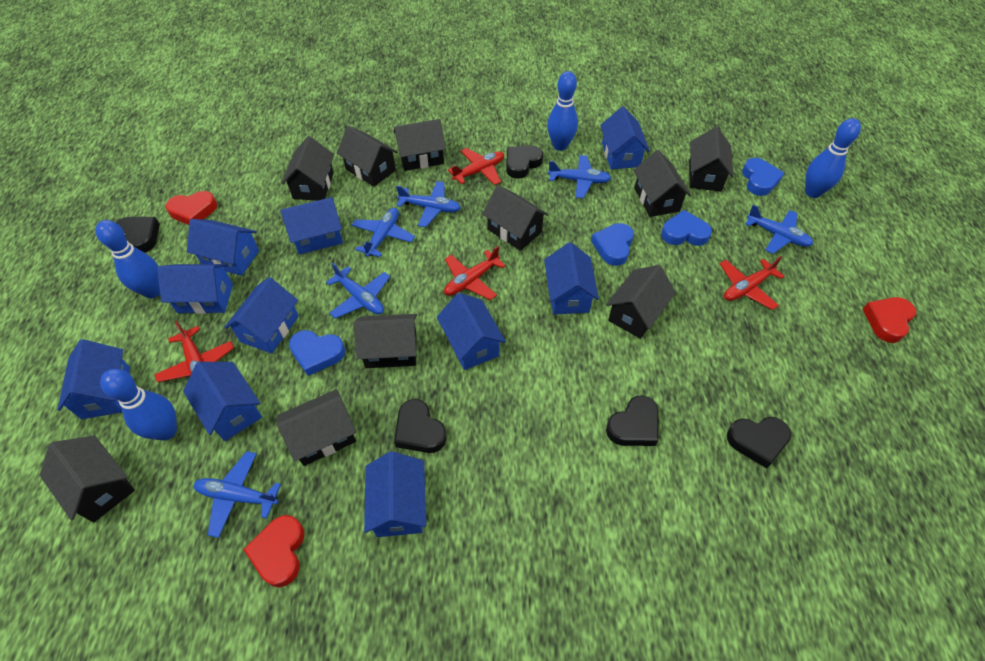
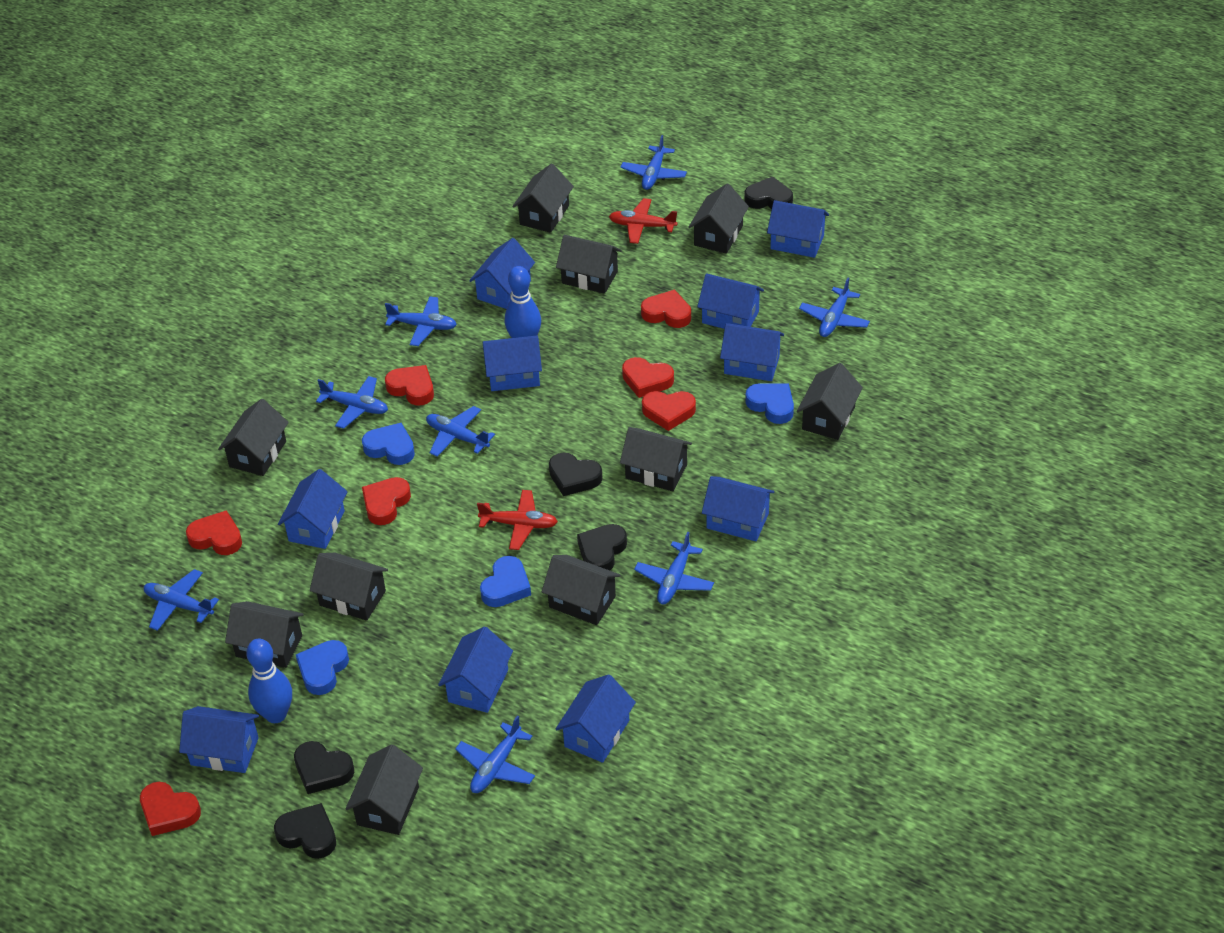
blue bowling pin: [96,220,160,298] [100,369,177,441] [547,71,578,151] [805,118,861,198] = 4 -> [246,639,292,723] [505,266,541,338] = 2
blue plane: [194,451,281,538] [326,263,390,319] [351,208,415,257] [396,181,461,227] [548,155,611,199] [745,205,813,254] = 6 -> [144,569,219,631] [316,376,388,429] [385,296,457,346] [426,406,495,457] [455,715,535,793] [620,135,687,190] [634,532,714,604] [799,278,870,337] = 8
red heart: [165,191,217,225] [243,515,304,587] [862,297,916,343] = 3 -> [140,782,201,836] [186,510,242,555] [362,477,411,525] [385,365,434,406] [622,357,674,398] [641,290,691,328] [642,391,696,431] = 7
red plane: [154,321,234,382] [444,246,506,300] [448,148,504,185] [720,256,785,310] = 4 -> [477,490,558,550] [609,198,677,244] = 2

